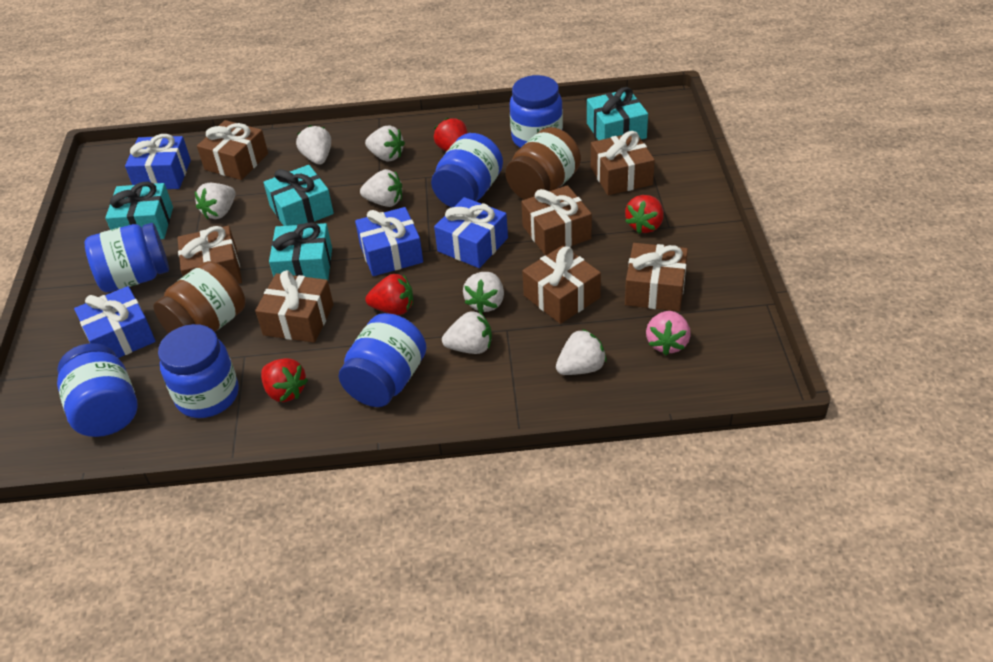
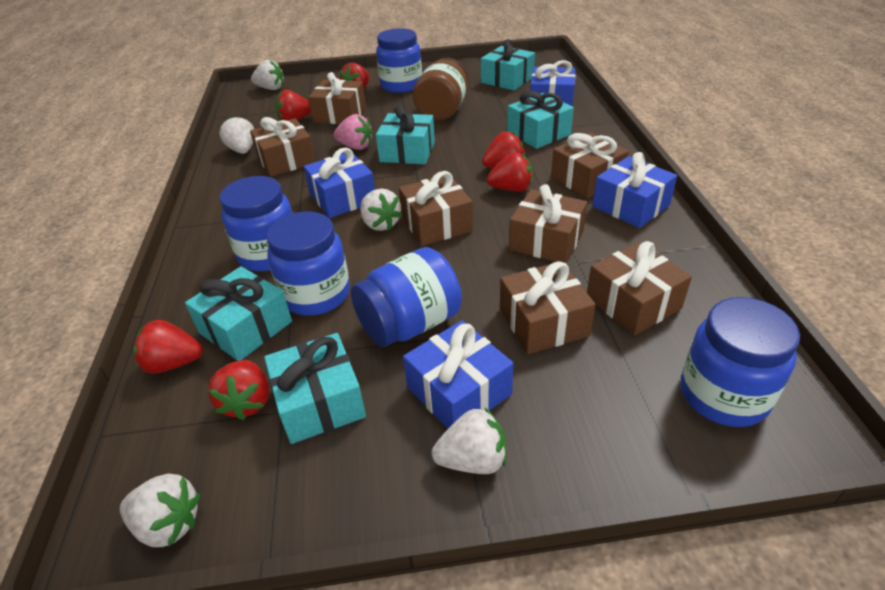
blue jar: [57,343,138,437] [85,223,169,292] [158,324,239,418] [338,313,426,407] [431,133,503,208] [510,75,563,148] = 6 -> [220,176,293,272] [266,212,350,316] [351,247,462,347] [376,28,422,93] [681,297,800,427] = 5
brown jar: [153,261,245,334] [505,127,581,200] = 2 -> [413,58,468,121] = 1
red strawberry: [261,358,308,402] [365,274,413,315] [434,118,467,152] [625,195,664,234] = 4 -> [133,320,202,374] [208,360,269,420] [275,90,311,121] [340,63,370,89] [482,132,525,168] [487,152,533,192] = 6
turquoise gift: [105,182,173,239] [263,165,334,226] [269,222,332,280] [587,87,648,140] = 4 -> [185,266,292,361] [264,333,366,444] [376,105,435,165] [481,39,535,90] [507,91,574,149] = 5
white strawberry: [195,183,236,219] [296,125,331,164] [360,169,402,207] [365,125,405,161] [442,311,492,354] [463,272,504,313] [556,329,607,375] = 7 -> [120,474,200,547] [219,116,254,154] [251,60,284,90] [360,188,402,231] [432,408,507,474] = 5

